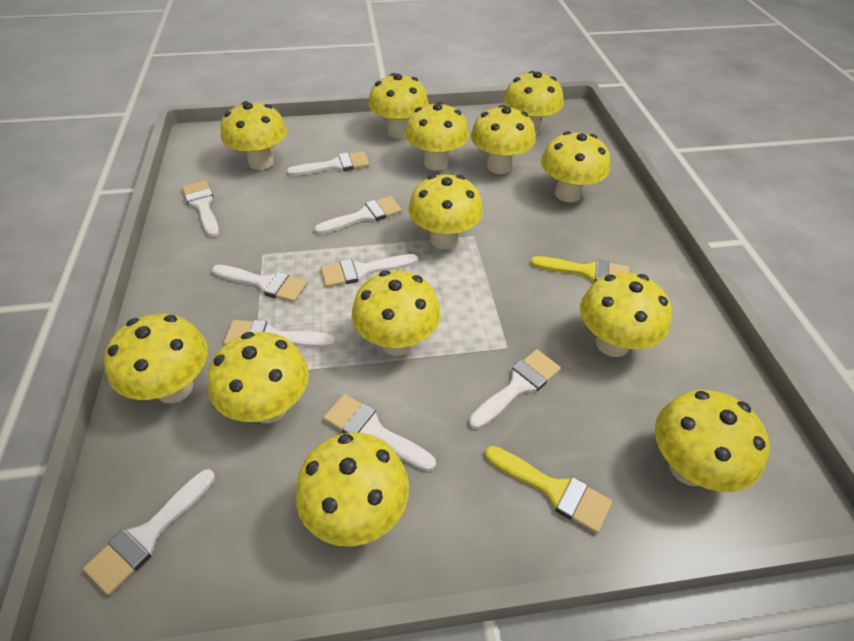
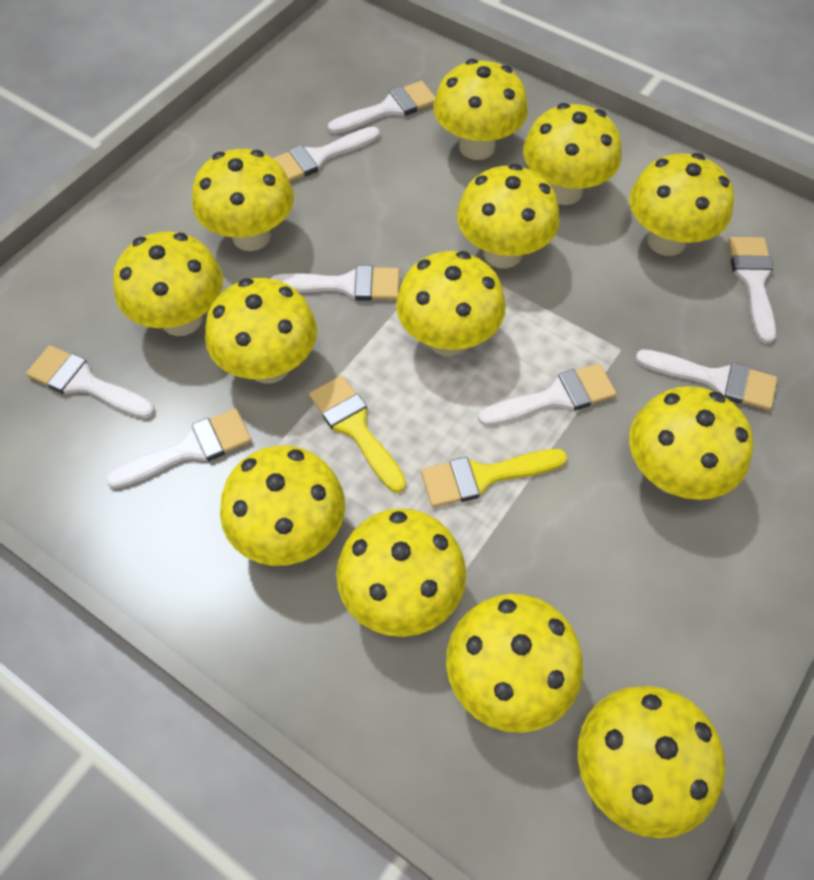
white brush: [83,469,215,595] [182,180,219,237] [212,265,307,302] [224,320,336,348] [287,151,369,176] [314,196,402,234] [321,254,418,287] [323,394,436,471] [469,349,561,429] = 9 -> [26,345,155,418] [106,408,251,489] [270,265,399,301] [273,126,380,182] [328,81,436,134] [478,363,616,426] [635,349,777,410] [728,237,776,344] = 8

